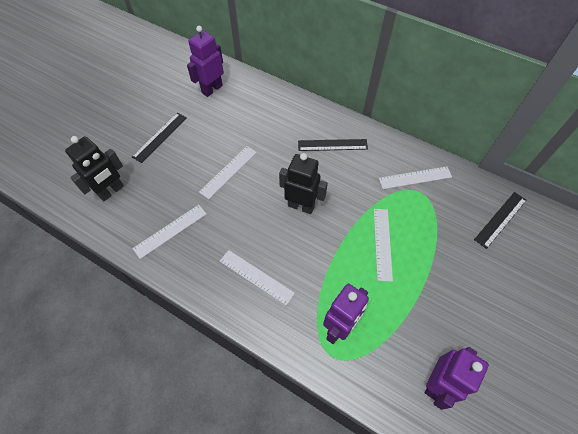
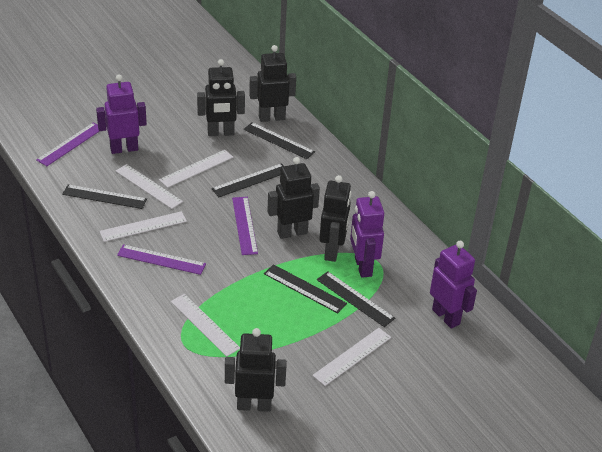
black robot: [65,136,124,201] [279,153,328,214] = 2 -> [197,59,245,136] [225,328,287,412] [249,45,296,122] [267,157,320,239] [319,175,351,262] = 5
black ruler: [132,113,187,163] [298,139,368,151] [474,192,526,249] = 3 -> [62,185,147,209] [211,163,284,197] [244,122,315,159] [264,264,347,313] [317,271,395,327] = 5
purple ruler: none = 0 -> [36,122,100,166] [117,244,206,275] [232,197,258,255] = 3

